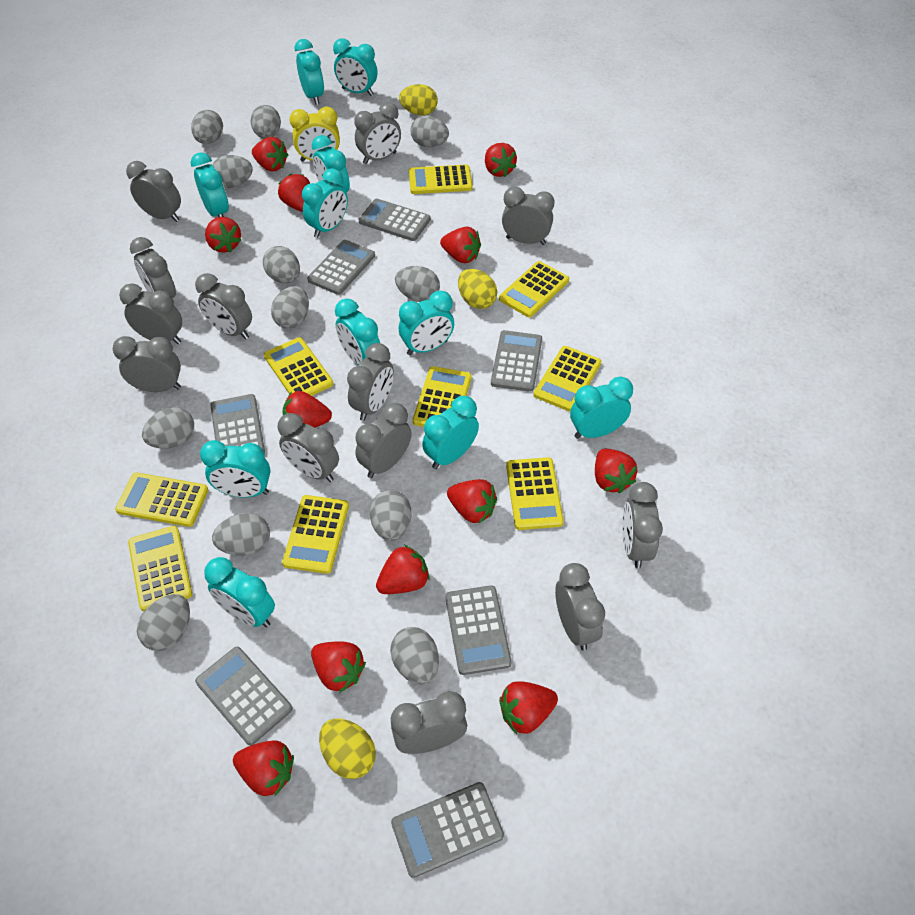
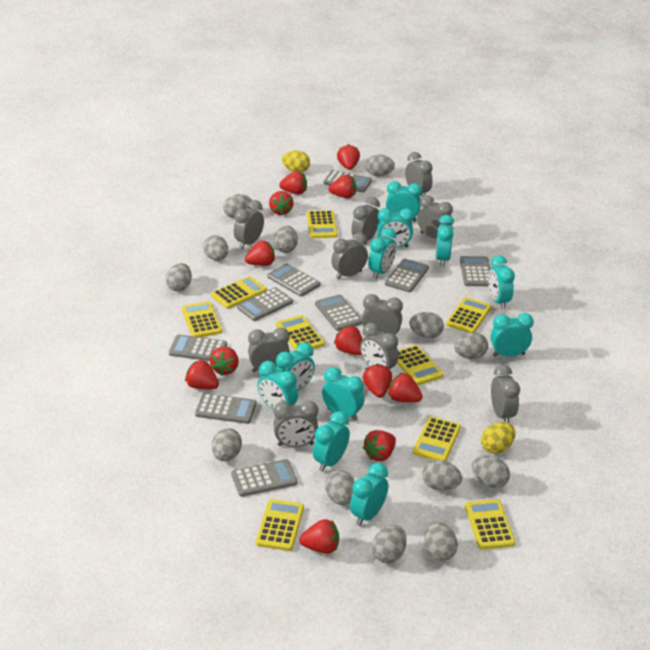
grey calculator: [195,647,293,745] [210,394,265,453] [307,240,375,295] [359,199,431,241] [391,782,504,878] [445,585,512,675] [491,330,542,392] = 7 -> [169,334,227,361] [195,393,257,424] [231,459,297,497] [237,287,293,321] [267,263,321,297] [315,294,362,331] [323,170,372,193] [385,259,429,292] [460,256,490,286] = 9
grey clock: [113,336,181,392] [119,283,182,344] [126,161,181,222] [130,237,176,298] [195,273,252,339] [278,413,339,482] [347,343,394,421] [354,102,401,164] [355,403,412,478] [391,691,467,754] [502,187,555,245] [555,563,605,651] [622,482,663,568] = 13 -> [234,200,264,249] [248,327,290,372] [274,401,318,447] [331,233,368,280] [351,197,380,241] [360,323,399,369] [362,294,403,334] [405,152,433,197] [417,196,453,238] [491,365,520,423] = 10
grey egg: [137,594,190,651] [142,407,194,449] [191,110,223,144] [212,155,253,188] [212,513,270,556] [250,105,281,139] [263,246,300,283] [271,286,309,329] [370,490,411,541] [390,627,439,685] [395,266,440,302] [411,115,449,147] = 12 -> [166,263,192,292] [203,235,228,261] [212,428,242,461] [223,194,252,218] [274,226,298,253] [325,470,355,505] [366,154,395,176] [372,525,407,563] [409,312,444,338] [422,460,462,490] [424,521,458,561] [454,332,488,359] [472,456,510,488] = 13
yellow clock: [290,107,340,162] = 1 -> none = 0
yellow egg: [319,718,376,779] [399,84,438,116] [458,269,497,309] = 3 -> [282,151,310,172] [481,422,516,454] = 2

